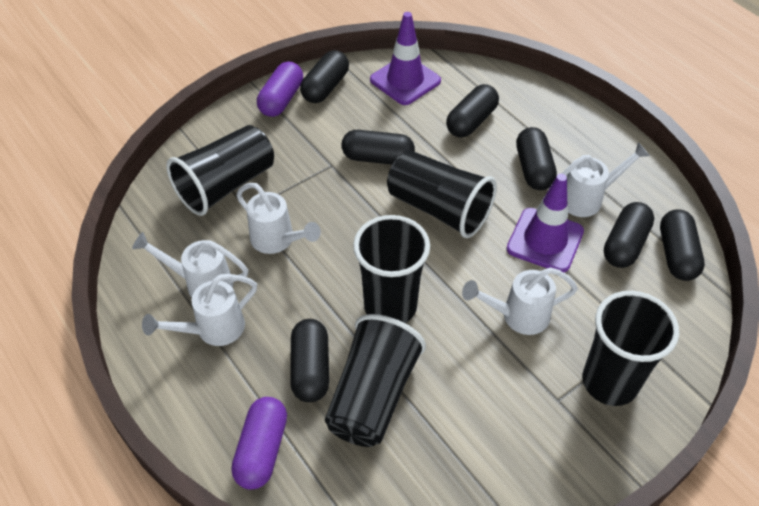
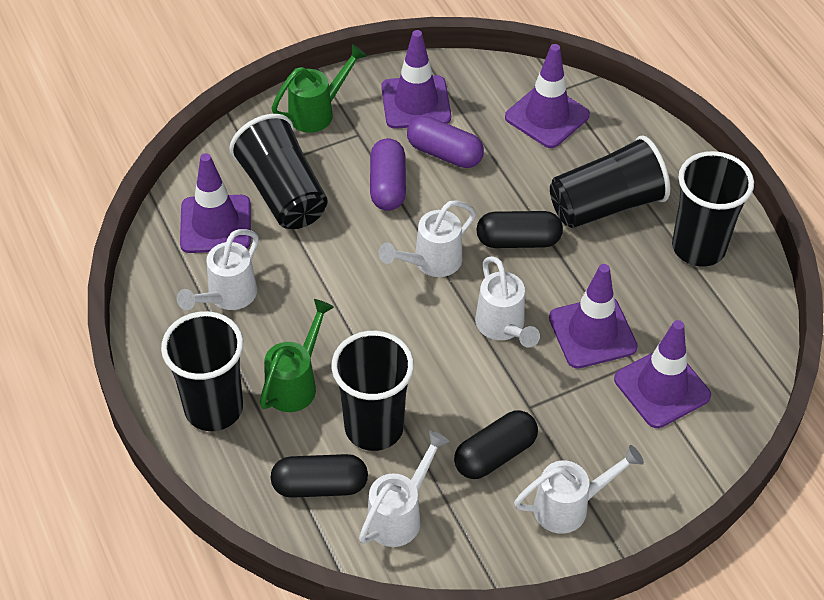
black capsule: [290,319,329,402] [300,50,349,103] [342,130,415,165] [446,84,499,138] [516,127,557,190] [604,202,654,268] [660,209,705,281] = 7 -> [271,454,368,498] [454,410,538,479] [476,211,563,248] = 3
green watering can: none = 0 -> [260,299,334,412] [271,44,367,133] = 2
purple traffic cone: [370,12,441,105] [507,174,584,272] = 2 -> [180,153,251,253] [381,30,451,129] [505,44,590,148] [549,264,638,369] [614,320,711,428] = 5

